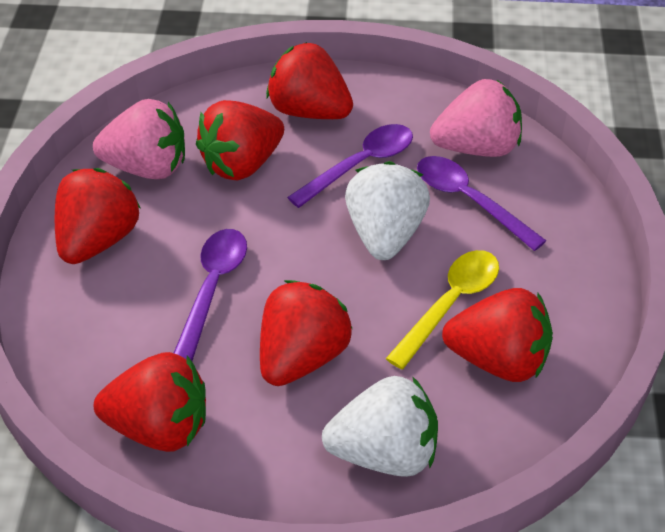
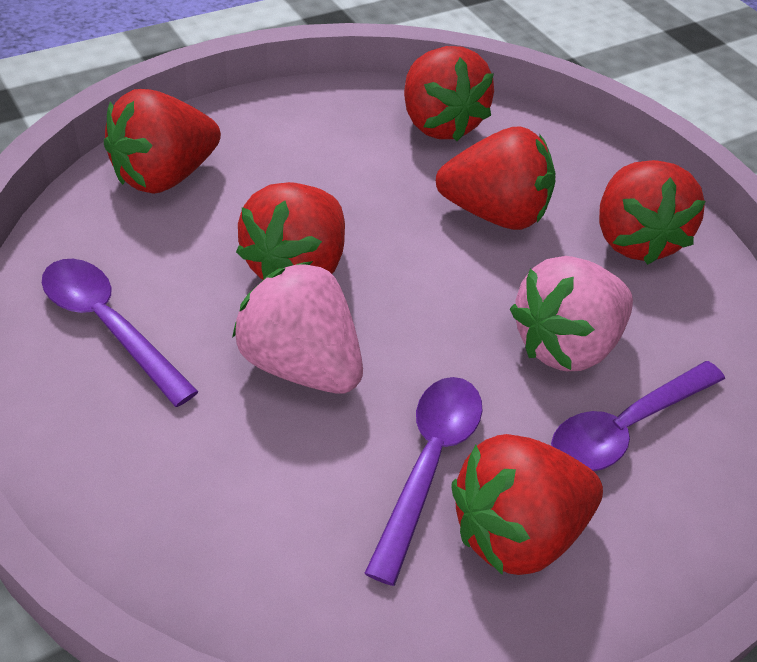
white strawberry: [322,376,438,477] [345,161,430,260] = 2 -> none = 0
yellow spoon: [386,250,499,369] = 1 -> none = 0

